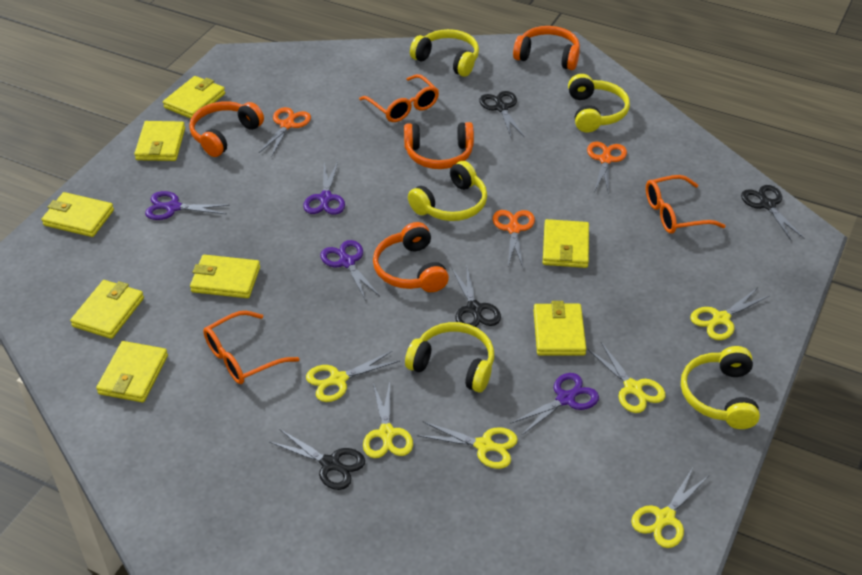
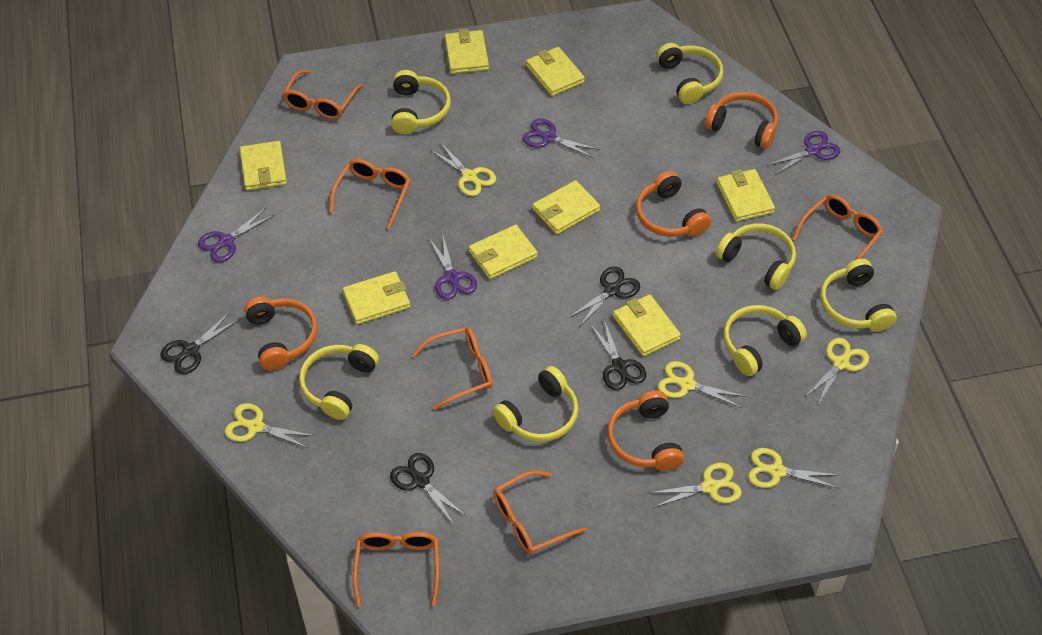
orange glasses: [203,311,299,384] [359,74,439,122] [646,175,726,234] = 3 -> [283,70,363,119] [329,159,411,229] [353,532,440,607] [412,327,492,410] [493,470,587,554] [792,194,883,260] = 6
orange scissors: [259,107,311,157] [493,210,535,267] [587,142,627,194] = 3 -> none = 0
yellow headphones: [405,322,494,393] [408,161,487,221] [410,29,479,77] [568,74,630,133] [681,346,760,429] = 5 -> [299,344,379,420] [391,70,451,134] [493,366,578,442] [656,43,723,104] [716,223,796,290] [723,305,807,376] [820,259,897,331] = 7

